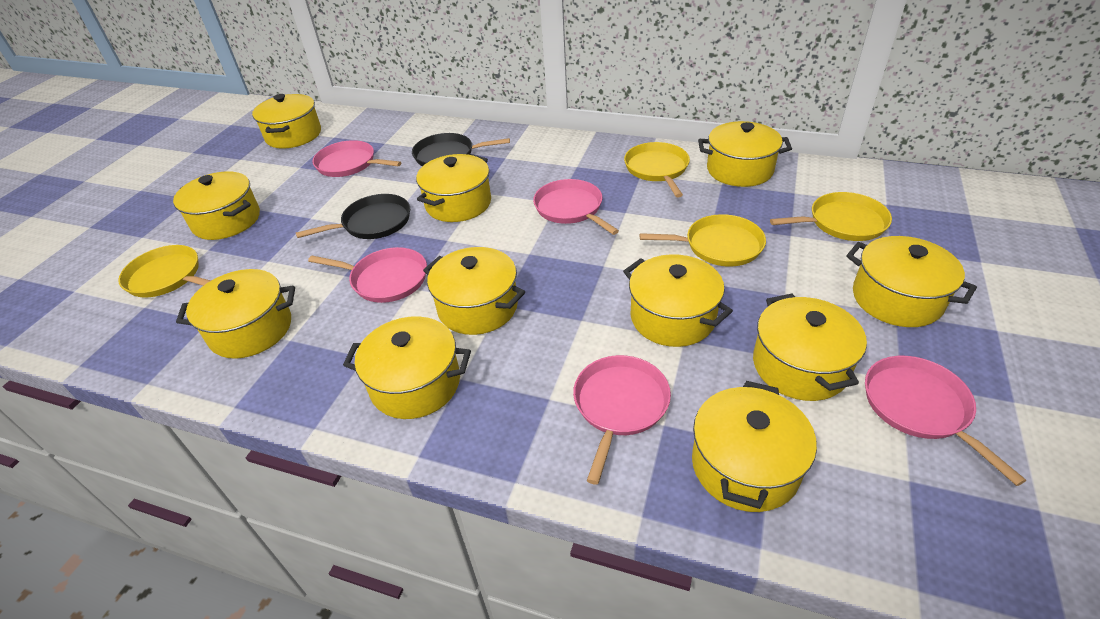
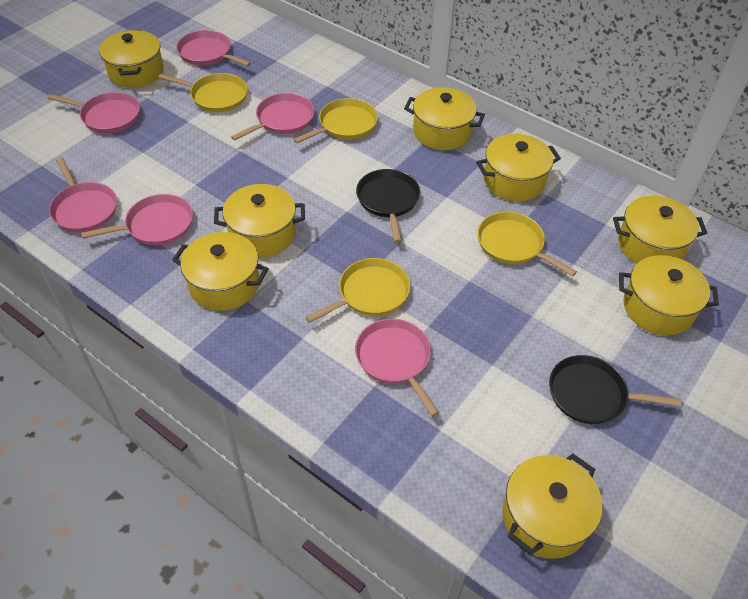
pink pan: [308,247,427,303] [312,140,401,177] [533,179,619,235] [573,355,671,485] [865,356,1026,486] = 5 -> [47,92,140,133] [49,157,117,232] [81,194,193,245] [176,30,251,66] [231,93,315,140] [355,319,439,416] = 6
yellow pot: [173,171,260,240] [176,269,295,359] [252,94,321,148] [343,316,471,419] [416,154,491,222] [423,247,525,335] [623,254,733,347] [692,381,817,512] [698,121,792,187] [753,293,867,401] [846,236,977,327] = 11 -> [99,30,164,88] [172,232,269,311] [214,184,305,257] [404,87,485,150] [476,134,561,201] [502,453,603,559] [613,196,707,264] [619,255,719,335] = 8

